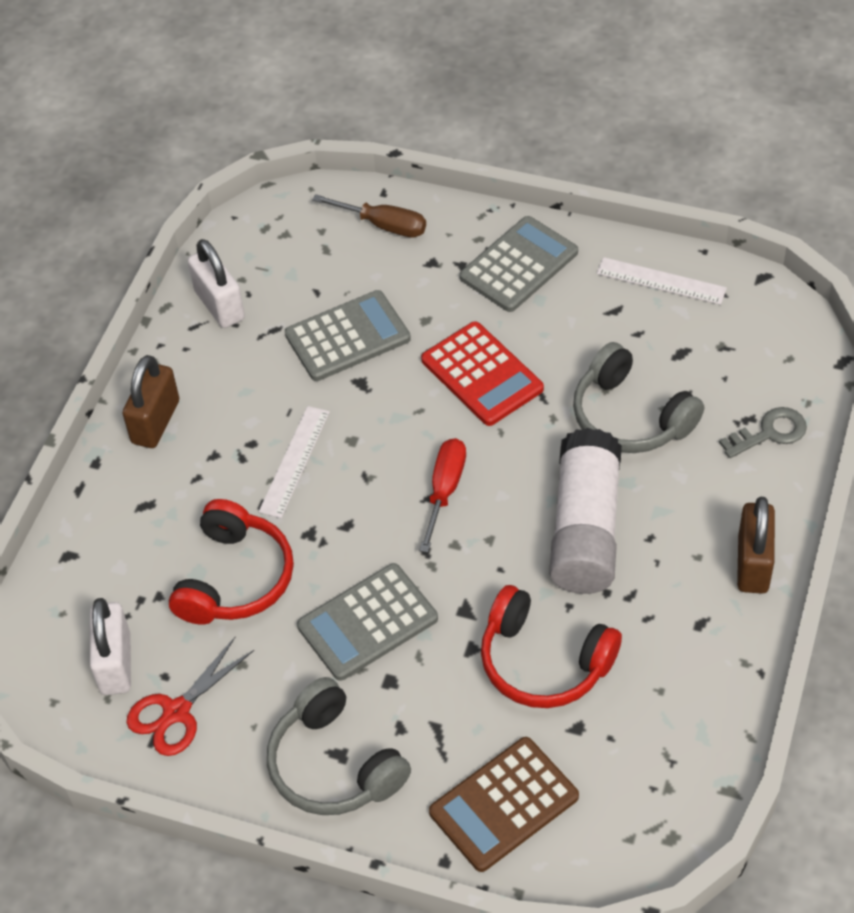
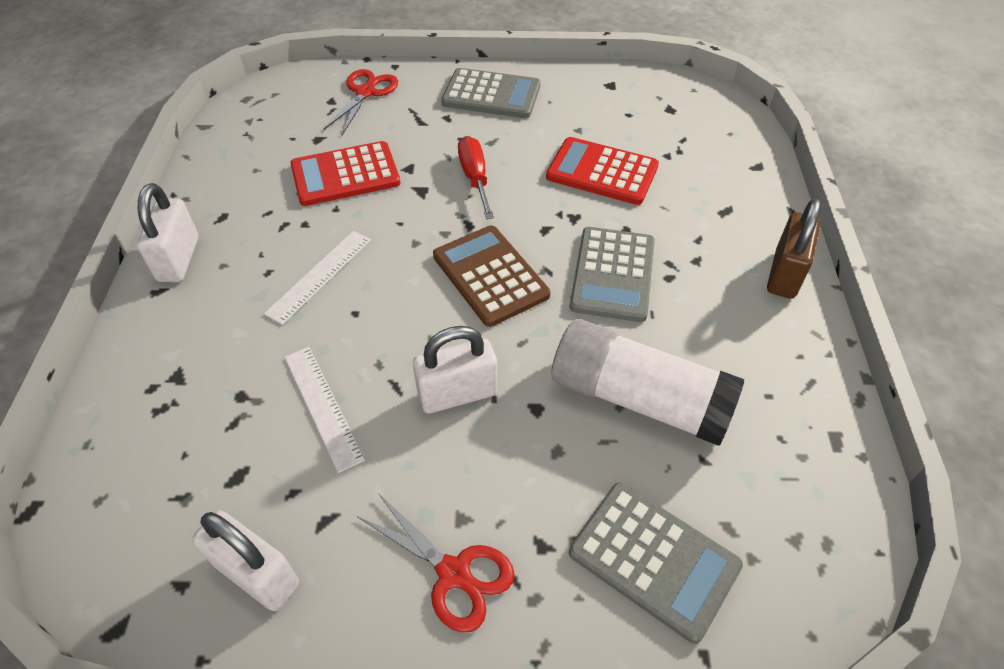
brown padlock: [122,355,179,448] [737,497,775,594] = 2 -> [767,199,821,299] = 1
brown screwdriver: [312,194,426,238] = 1 -> none = 0
grey headphones: [267,677,411,815] [573,342,704,453] = 2 -> none = 0
grey key: [719,407,807,458] = 1 -> none = 0
red calculator: [421,321,544,426] = 1 -> [291,141,401,206] [546,137,659,205] = 2
red headphones: [169,499,294,625] [481,585,622,708] = 2 -> none = 0
red scissors: [127,637,254,756] = 1 -> [324,69,398,135] [357,493,515,633] = 2
white padlock: [90,598,131,695] [188,239,245,328] = 2 -> [137,183,199,282] [192,510,299,611] [413,326,497,414] = 3

